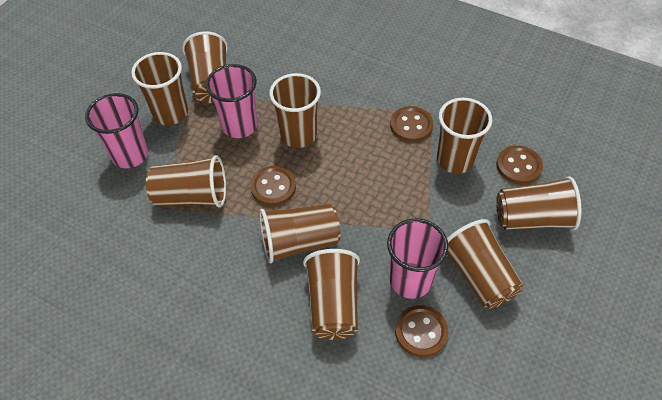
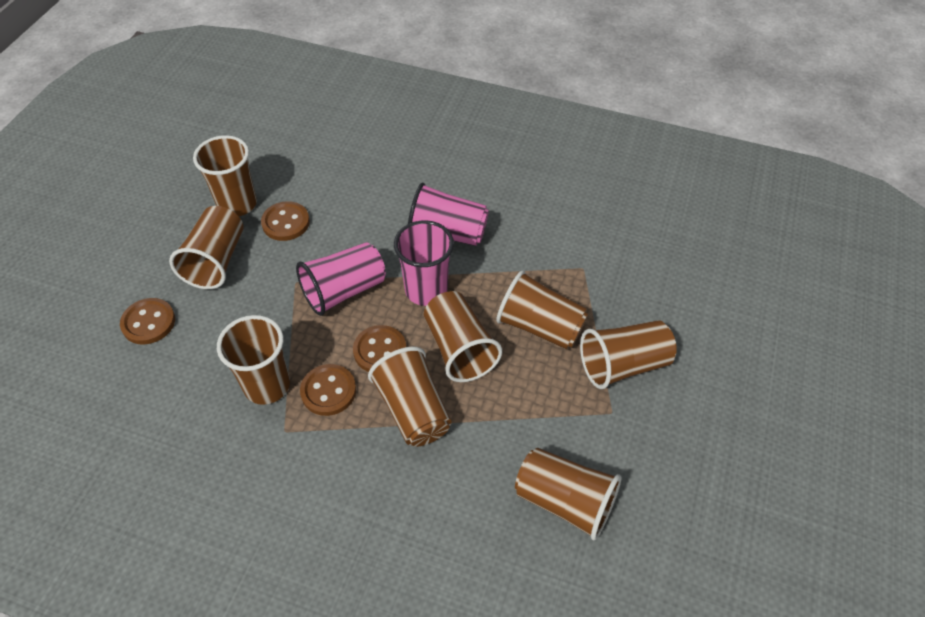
brown cup: [131,52,188,125] [146,155,226,208] [182,31,228,103] [259,204,341,263] [269,73,321,148] [303,249,360,340] [437,98,492,174] [447,219,523,309] [496,176,581,230] = 9 -> [169,206,244,289] [193,135,257,216] [217,315,290,405] [368,347,452,447] [424,291,502,382] [496,270,589,350] [515,447,621,540] [580,320,677,389] = 8

